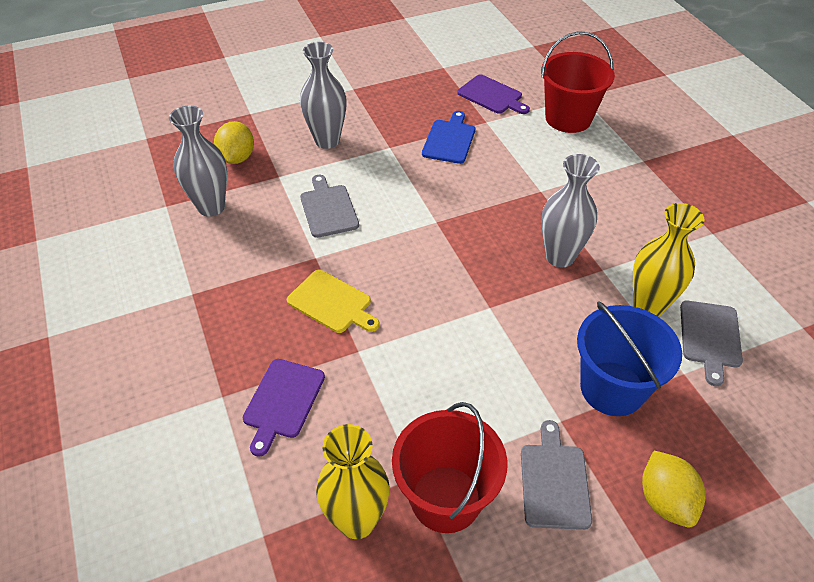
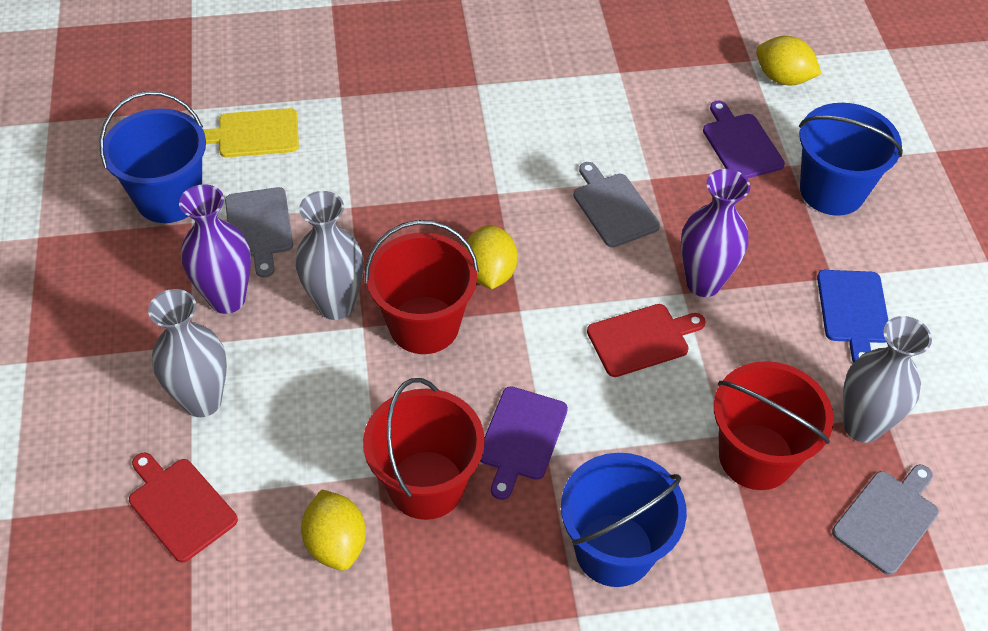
blue bucket: [577,301,682,416] = 1 -> [100,91,206,223] [561,453,687,587] [799,103,903,216] = 3
purple vase: none = 0 -> [179,184,251,314] [681,169,750,297] = 2
red bucket: [392,402,507,533] [541,31,615,133] = 2 -> [363,378,485,520] [365,220,479,354] [714,361,834,490] = 3
red cutting board: none = 0 -> [129,453,238,562] [587,304,706,377] = 2
yellow lemon: [214,121,254,164] [642,451,705,527] = 2 -> [301,489,366,571] [464,225,518,289] [756,36,821,85] = 3
yellow vase: [316,424,390,539] [633,203,704,317] = 2 -> none = 0

